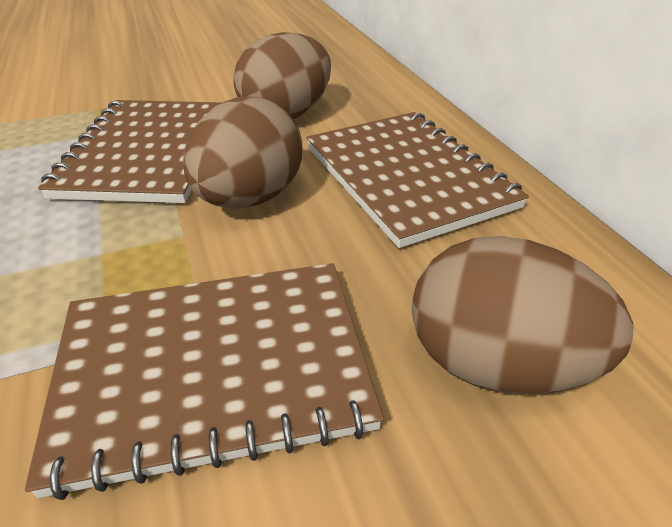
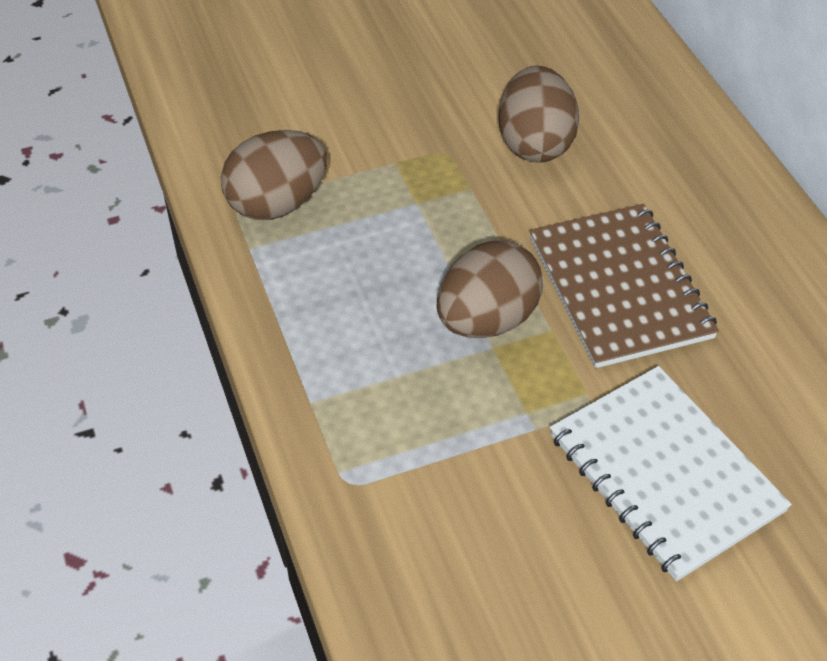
brown notebook: [25,263,384,500] [38,100,221,203] [306,112,529,248] = 3 -> [530,204,719,368] = 1
white notebook: none = 0 -> [550,366,792,581] = 1

